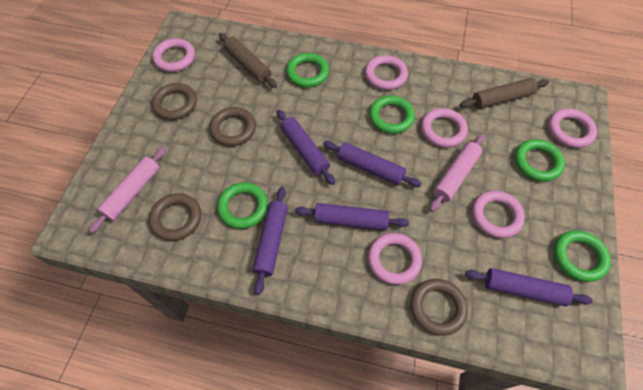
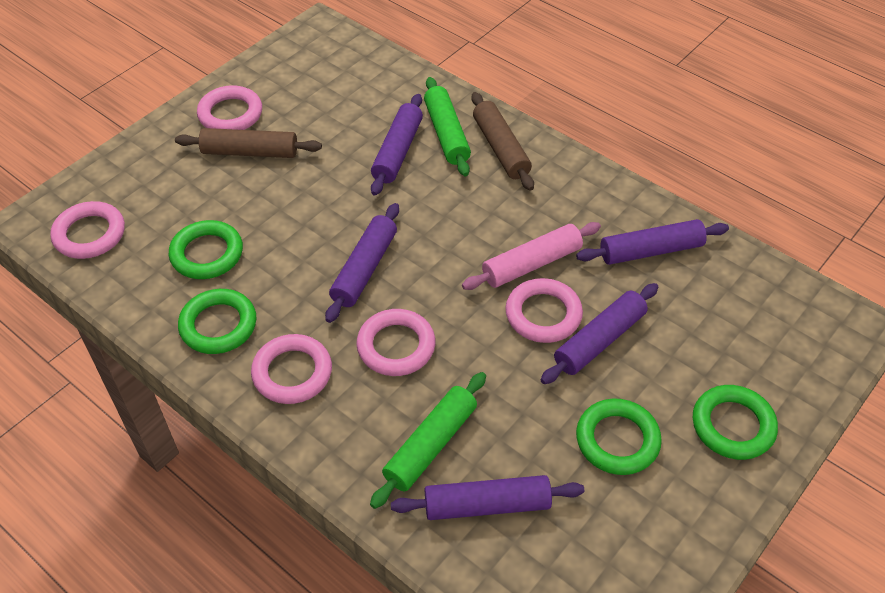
brown ring: [149,193,201,241] [151,83,197,120] [209,107,256,146] [410,279,468,336] = 4 -> none = 0
green ring: [217,182,268,229] [286,53,329,88] [369,95,415,134] [515,139,565,182] [554,230,611,282] = 5 -> [169,220,243,279] [178,289,256,354] [576,398,662,475] [693,385,778,460] = 4
green rolling pin: none = 0 -> [370,372,486,509] [424,77,471,176] = 2
pink ring: [152,38,195,72] [365,55,408,90] [368,233,422,285] [421,108,468,148] [472,191,525,238] [548,109,597,148] = 6 -> [50,201,125,259] [197,85,262,130] [251,334,332,404] [356,309,436,376] [505,278,583,343] = 5
pink rolling pin: [89,147,166,233] [430,134,484,212] = 2 -> [462,222,601,290] = 1

